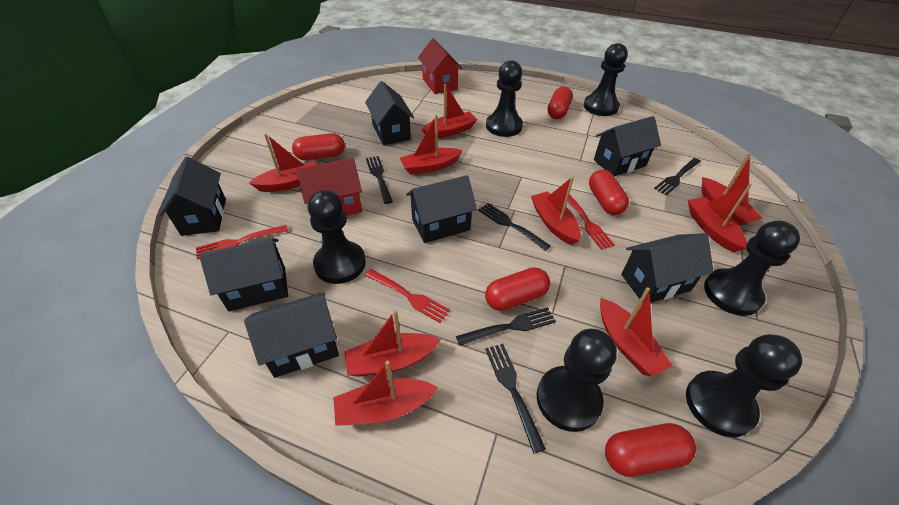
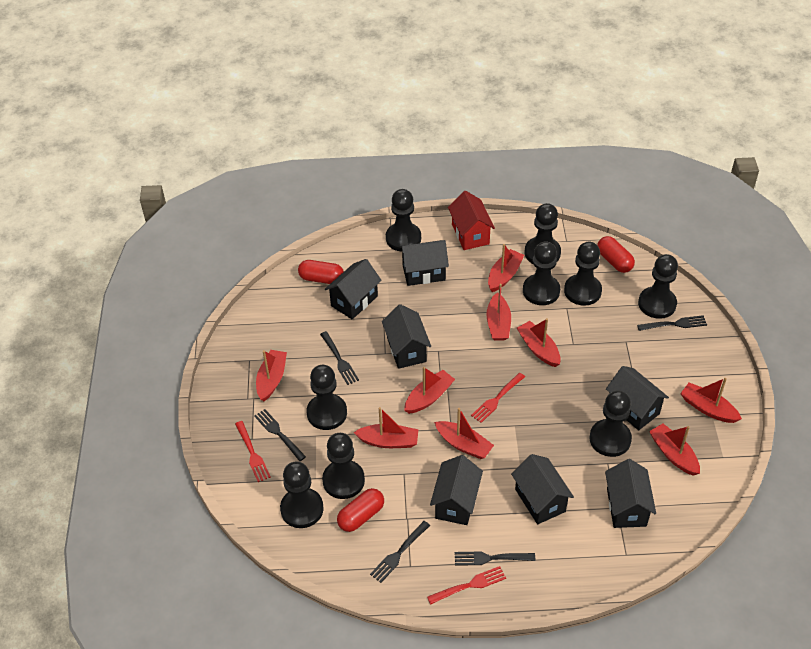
black pawn: [308,190,366,284] [486,60,523,137] [537,329,617,432] [584,43,628,116] [686,334,802,437] [704,221,800,316] = 6 -> [280,461,324,528] [307,365,347,430] [322,433,365,499] [386,189,421,251] [523,241,560,305] [525,203,561,264] [564,242,602,306] [589,391,632,457] [638,254,678,319] = 9
red capsule: [292,133,345,160] [485,267,550,311] [547,87,573,119] [589,170,629,215] [605,423,696,477] = 5 -> [298,260,344,284] [337,488,384,532] [597,236,635,273] = 3
red house: [296,158,362,216] [418,38,462,94] = 2 -> [448,191,495,250] = 1

